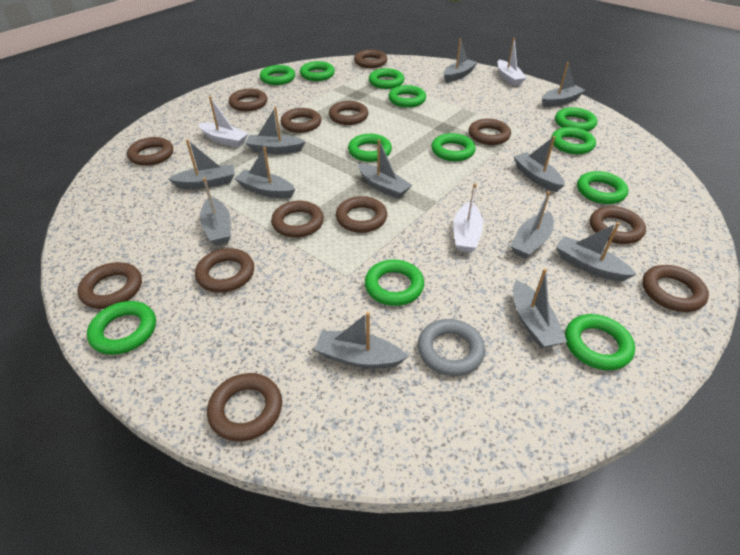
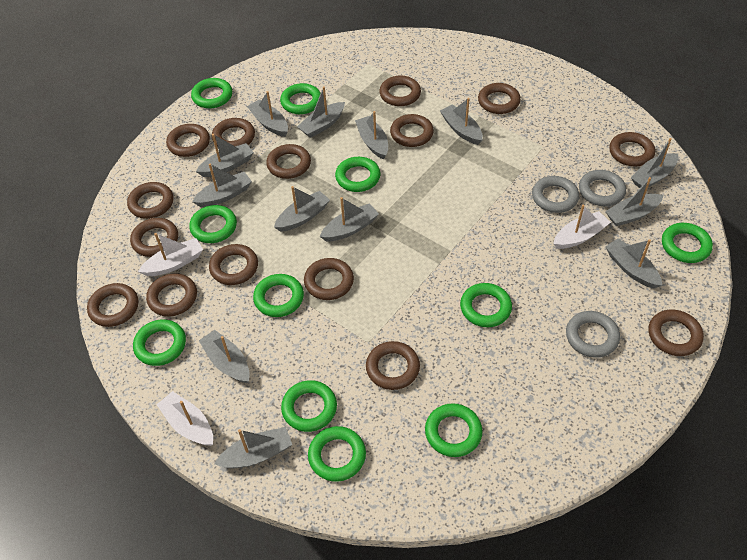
brown ring: [77,262,142,309] [127,137,173,166] [195,248,254,293] [207,373,282,441] [229,89,267,111] [271,201,324,238] [281,108,321,133] [329,101,368,125] [336,196,387,233] [354,50,387,68] [469,119,511,145] [590,206,646,244] [642,265,709,312] = 13 -> [87,283,138,327] [127,182,174,219] [130,218,178,257] [146,273,197,317] [166,124,210,157] [209,244,258,285] [212,118,255,147] [266,144,311,179] [304,258,354,300] [366,341,420,390] [379,76,421,106] [390,114,434,147] [478,83,520,114] [609,132,655,166] [649,310,704,356] = 15
green ring: [87,301,156,355] [260,65,295,85] [300,61,335,81] [348,134,392,162] [365,260,424,306] [369,68,404,89] [388,85,426,108] [431,133,475,161] [551,127,596,154] [555,107,597,131] [565,314,635,370] [577,171,628,204] = 12 -> [133,319,186,366] [189,205,237,243] [191,78,232,108] [253,274,304,317] [280,83,321,114] [281,380,337,432] [308,426,366,482] [335,157,380,192] [425,403,482,457] [460,283,512,327] [662,223,713,263] = 11
grey boat: [168,139,235,189] [200,177,231,246] [234,147,295,199] [245,107,306,154] [314,312,408,369] [358,139,412,199] [443,39,478,82] [511,191,554,259] [513,136,565,192] [513,268,567,348] [542,62,586,107] [556,222,637,281] = 12 -> [192,164,252,207] [196,134,254,177] [199,330,250,383] [214,427,292,468] [247,91,288,137] [274,186,330,232] [297,86,345,138] [320,197,379,241] [355,111,388,160] [440,98,483,145] [605,177,663,226] [605,238,662,289] [631,138,679,188] = 13
grey ring: [418,319,485,376] = 1 -> [532,176,579,213] [566,311,620,358] [579,170,626,206] = 3

